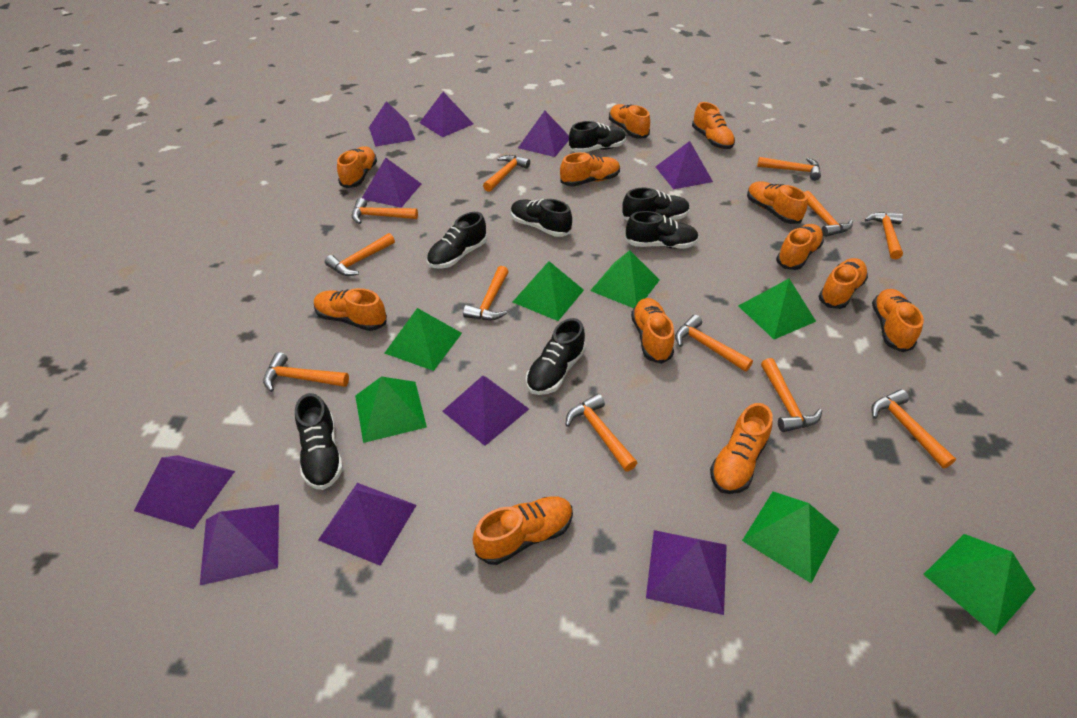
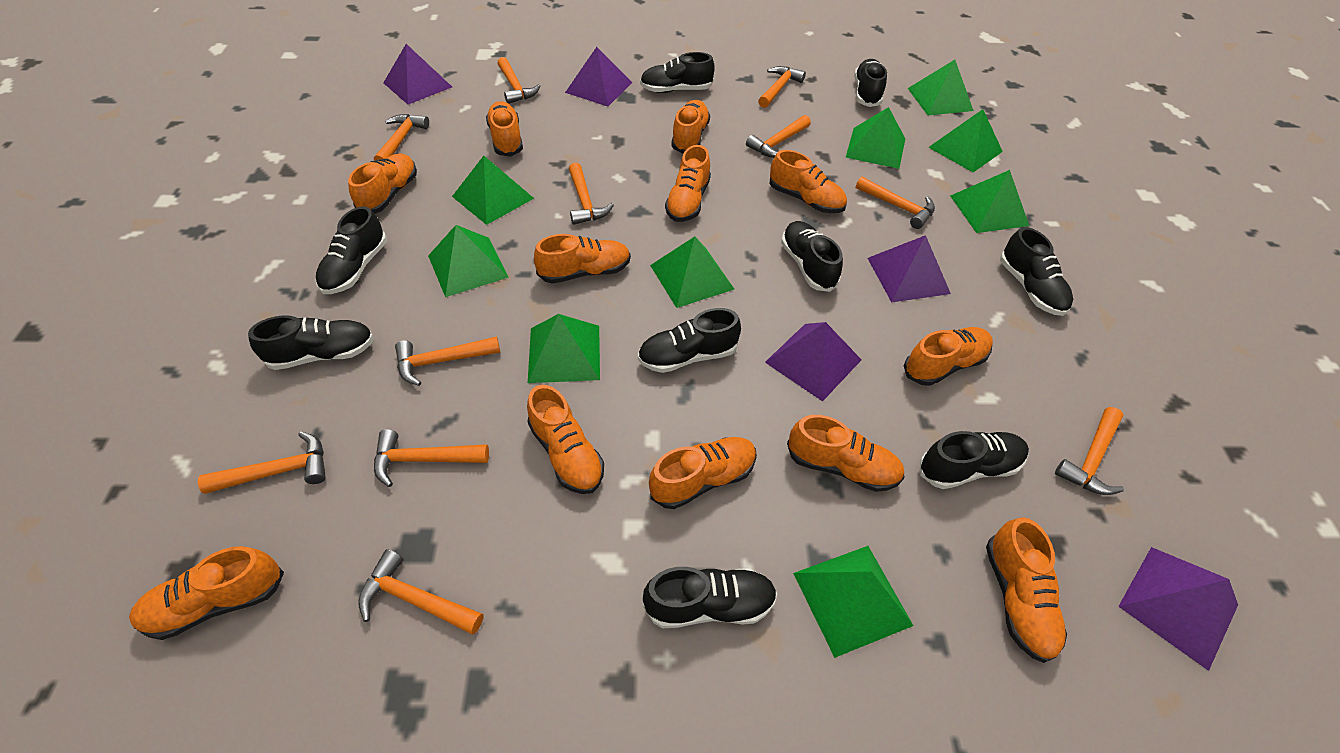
black shoe: [295,393,343,490] [427,212,487,268] [511,199,572,237] [526,318,586,395] [569,121,626,153] [622,188,690,221] [625,211,699,248] = 7 -> [248,315,374,370] [315,206,387,294] [638,308,741,373] [640,52,715,93] [643,567,777,628] [781,221,843,292] [854,59,887,107] [920,431,1029,489] [1000,227,1073,316] = 9
green pyramid: [355,377,427,443] [384,308,462,371] [513,261,584,321] [590,250,660,308] [738,279,816,339] [742,491,839,583] [923,534,1036,635] = 7 -> [428,225,509,297] [452,156,534,225] [528,314,600,383] [650,236,734,308] [793,546,913,658] [846,107,905,169] [908,60,974,116] [928,109,1003,172] [950,170,1029,233] = 9
orange hammer: [263,352,349,392] [325,233,395,276] [352,198,418,224] [463,266,509,320] [483,155,530,192] [566,394,637,472] [675,315,753,372] [757,157,821,181] [761,358,822,432] [804,191,853,237] [865,212,903,259] [871,389,956,468] = 12 -> [198,431,326,494] [358,549,483,634] [374,114,429,161] [374,429,489,487] [395,337,500,386] [497,57,541,104] [569,163,614,225] [746,115,811,158] [758,66,806,108] [856,176,935,229] [1055,407,1124,495] = 11
purple pyramid: [134,455,235,529] [200,505,279,585] [318,483,417,566] [362,158,421,208] [369,101,415,147] [420,92,473,137] [442,376,529,446] [518,111,569,157] [646,530,727,615] [656,141,713,189] = 10 -> [383,44,452,105] [565,47,632,106] [765,322,862,401] [868,235,951,303] [1118,547,1238,671] = 5

